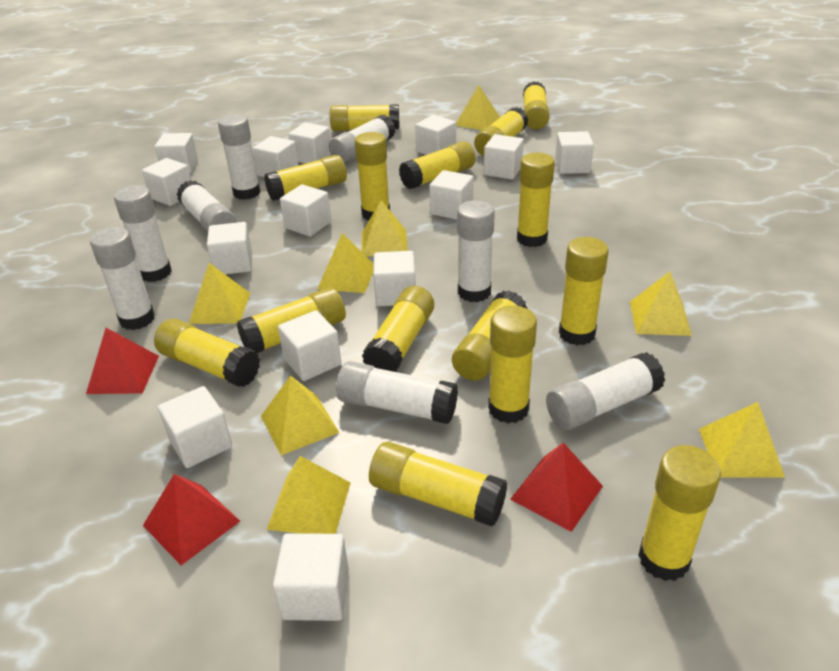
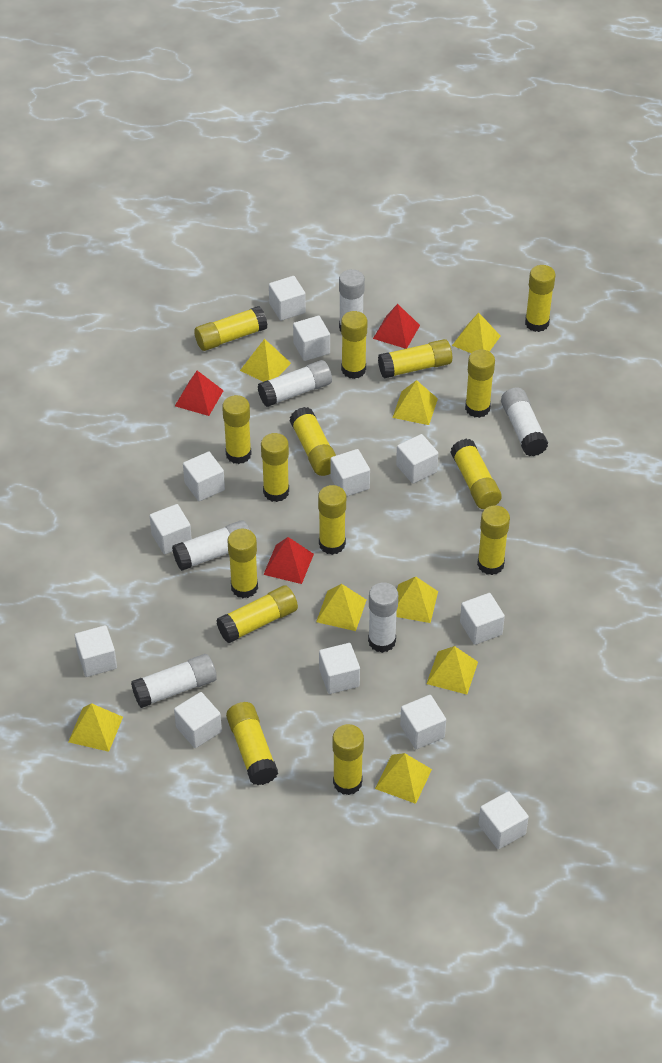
white cube: [142,158,191,206] [155,133,198,173] [158,386,232,468] [207,222,252,274] [253,136,299,177] [273,533,349,621] [278,310,341,381] [280,184,331,237] [288,122,331,164] [373,251,416,306] [415,115,456,155] [429,170,474,220] [484,134,524,180] [555,131,594,174] = 14 -> [74,625,117,677] [149,504,192,555] [174,692,222,748] [183,452,225,501] [269,276,306,321] [293,316,330,361] [319,643,360,694] [330,449,370,497] [396,434,438,484] [400,695,446,749] [460,593,505,645] [479,791,529,849] = 12
white glue stick: [90,227,155,330] [114,185,172,282] [177,180,237,232] [218,114,260,200] [329,115,395,163] [336,361,458,424] [457,200,495,302] [546,352,665,430] = 8 -> [131,654,217,708] [172,520,250,571] [258,360,332,407] [339,269,365,331] [368,582,398,653] [501,388,548,457] = 6

